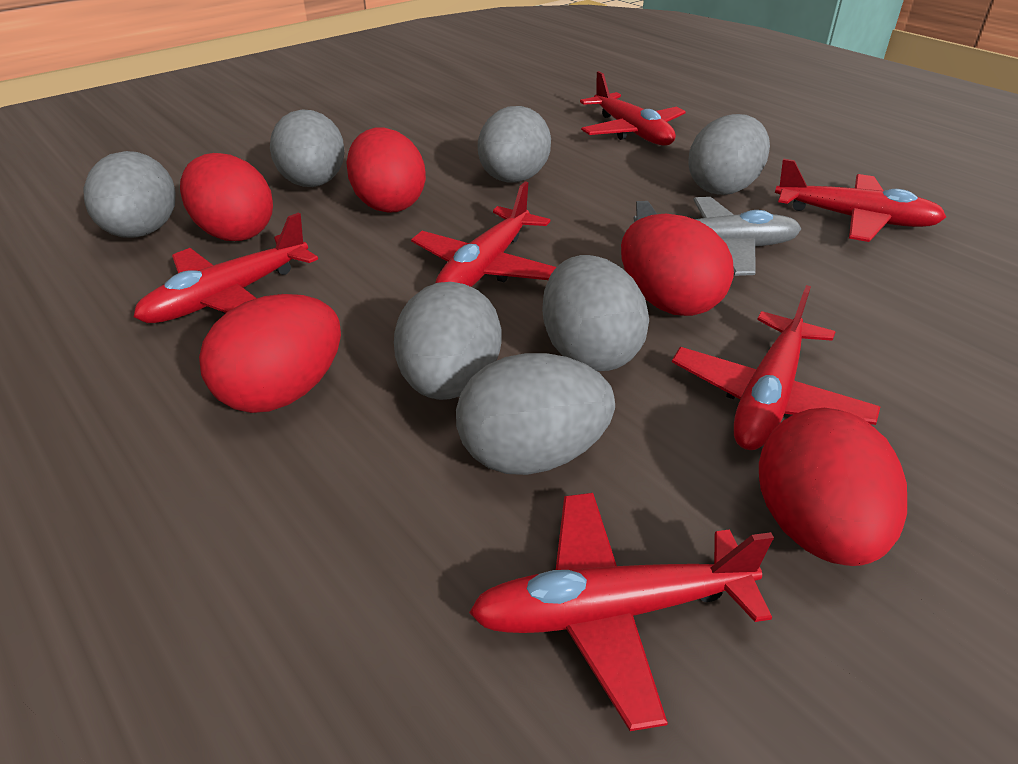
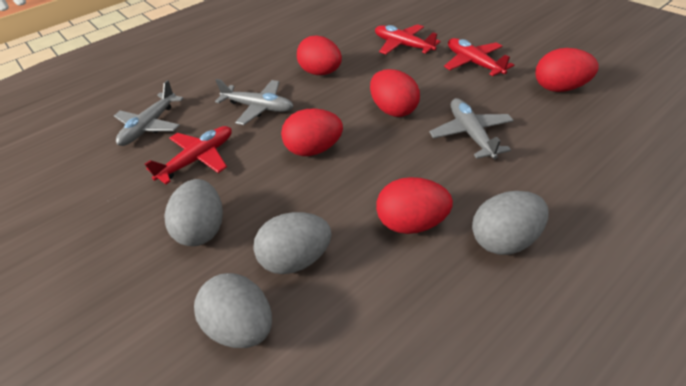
grey egg: [84,151,175,238] [270,109,344,187] [394,282,502,400] [456,353,615,475] [478,106,551,183] [542,255,649,371] [688,114,770,195] = 7 -> [164,179,223,246] [194,273,272,348] [253,212,332,274] [472,191,549,255] = 4
grey plane: [633,197,802,276] = 1 -> [114,80,184,146] [215,79,294,125] [429,98,514,159] = 3
red plane: [133,212,318,323] [411,181,556,287] [469,493,774,731] [580,71,686,145] [672,285,880,450] [775,158,946,242] = 6 -> [145,126,232,184] [375,24,441,54] [444,38,514,76] = 3

